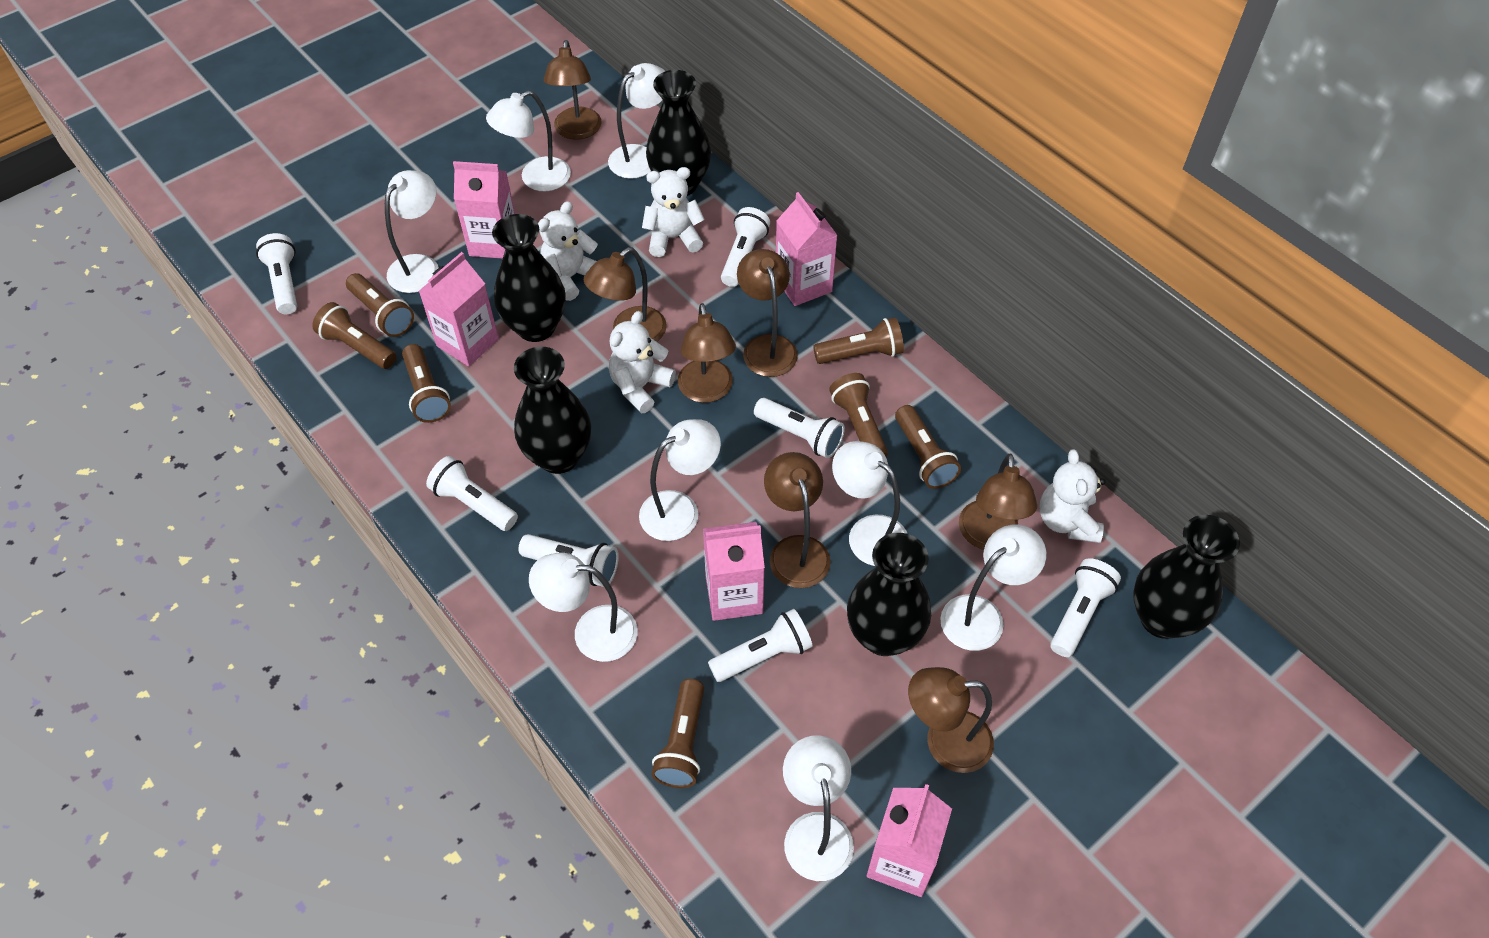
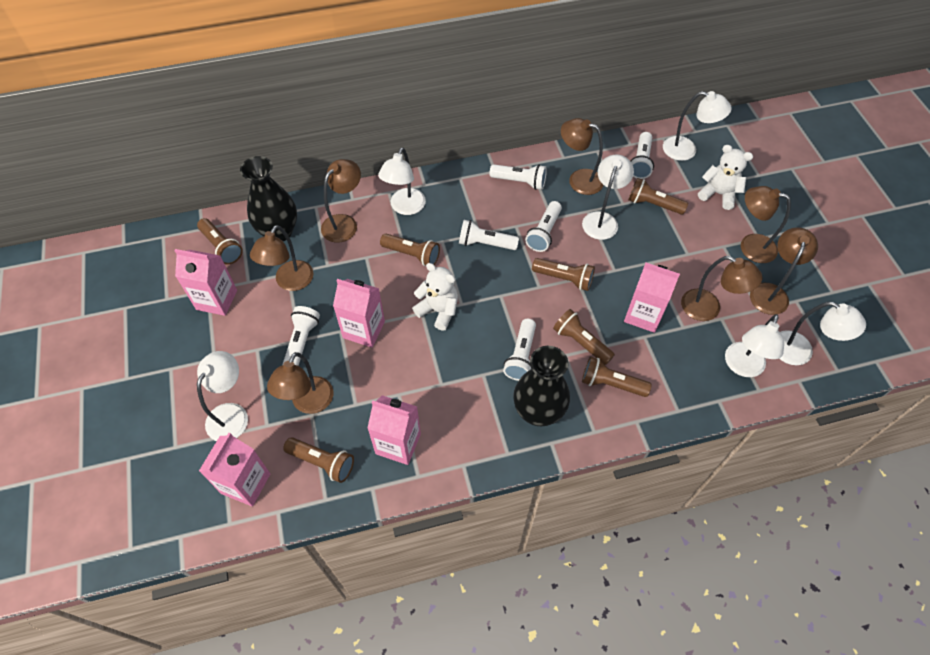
black vase: [492,214,566,342] [514,347,591,474] [646,70,711,196] [847,533,931,656] [1133,515,1240,639] = 5 -> [240,156,297,241] [513,346,570,426] = 2
white flashlight: [256,233,297,314] [426,456,518,531] [518,534,619,587] [708,609,812,682] [721,207,770,287] [754,398,845,458] [1050,558,1121,657] = 7 -> [282,306,320,366] [459,220,519,250] [490,164,547,190] [503,319,536,381] [525,201,562,252] [631,132,654,179] = 6
white lamp: [385,170,439,293] [486,90,571,191] [529,553,638,662] [608,63,665,179] [639,419,721,541] [783,735,854,881] [832,441,907,566] [940,525,1046,651] = 8 -> [197,351,248,441] [378,148,426,215] [582,154,634,240] [663,91,732,161] [725,314,784,377] [779,302,866,365] = 6
white teddy bear: [538,201,598,301] [609,311,676,413] [642,167,705,257] [1039,449,1105,543] = 4 -> [412,263,458,331] [698,145,753,210] = 2

